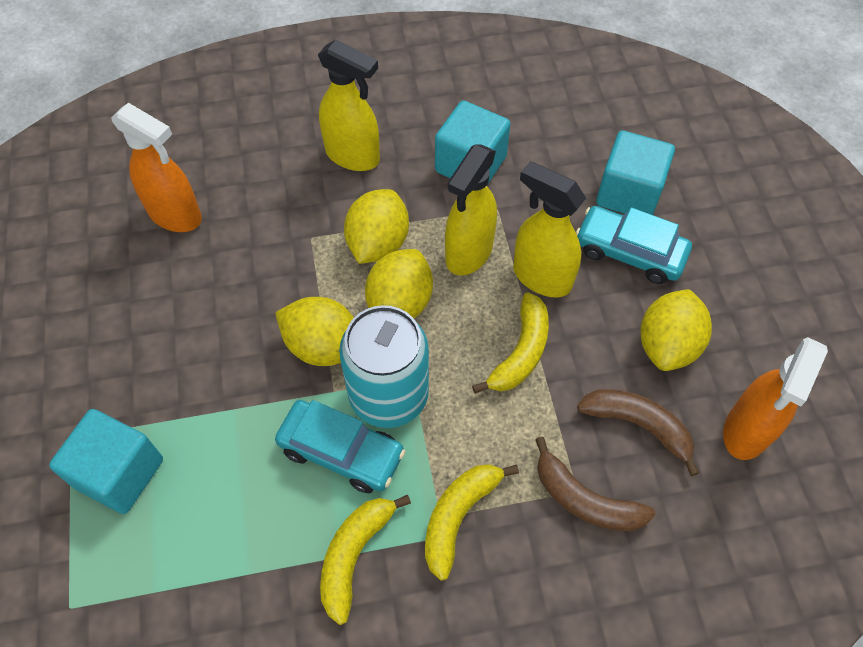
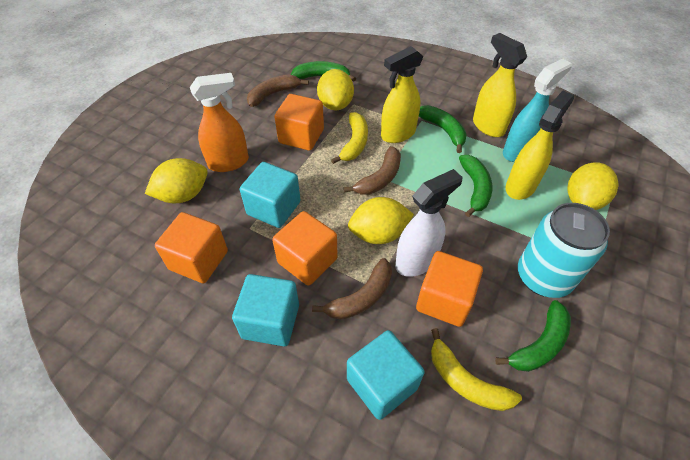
brown banana: [535,436,656,531] [577,389,699,476] = 2 -> [247,74,309,107] [312,258,392,319] [344,146,401,195] = 3
green banana: none = 0 -> [291,61,356,82] [419,105,467,153] [459,155,492,217] [495,300,571,372] = 4
orange cube: none = 0 -> [155,212,228,283] [272,211,338,286] [274,94,324,151] [416,251,483,327] = 4
orange spray bottle: [111,103,202,232] [723,337,828,460] = 2 -> [190,73,249,172] = 1
turquoise car: [275,400,406,493] [576,206,692,284] = 2 -> none = 0
turquoise spray bottle: none = 0 -> [503,59,572,162] = 1
white spray bottle: none = 0 -> [395,169,463,277] = 1
yellow banana: [320,495,411,625] [425,464,519,581] [472,292,549,394] = 3 -> [331,112,368,164] [431,328,522,411] = 2

